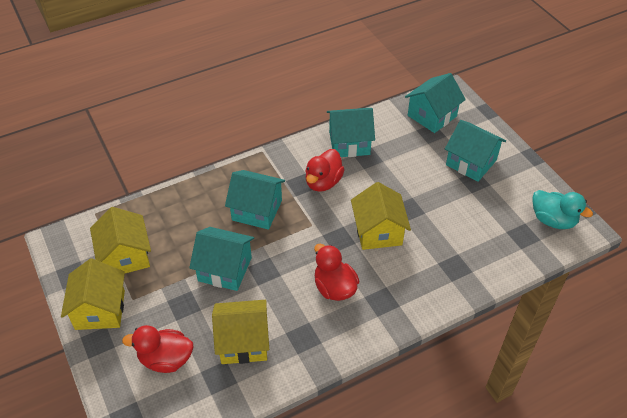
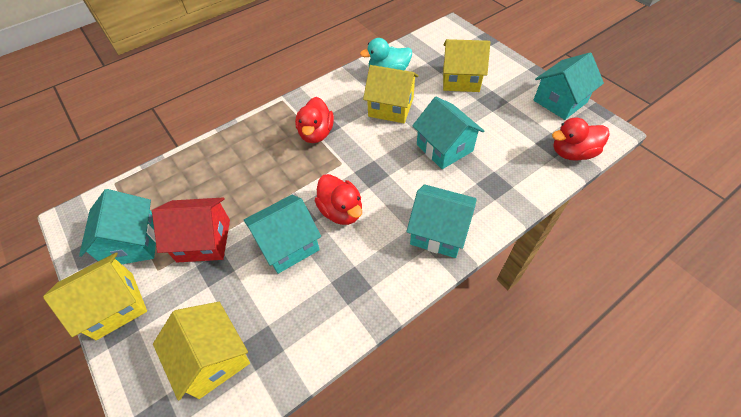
red house: none = 0 -> [152,198,230,262] = 1

